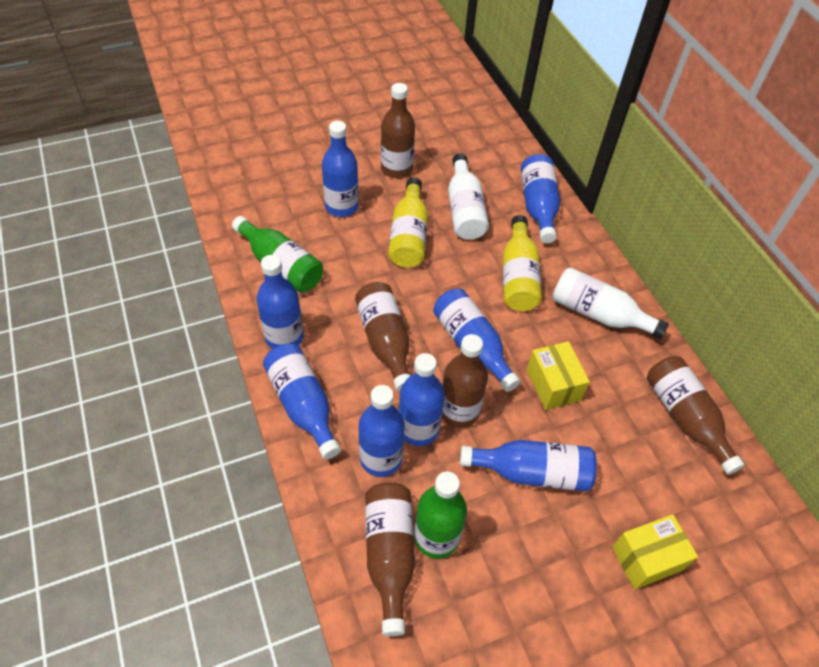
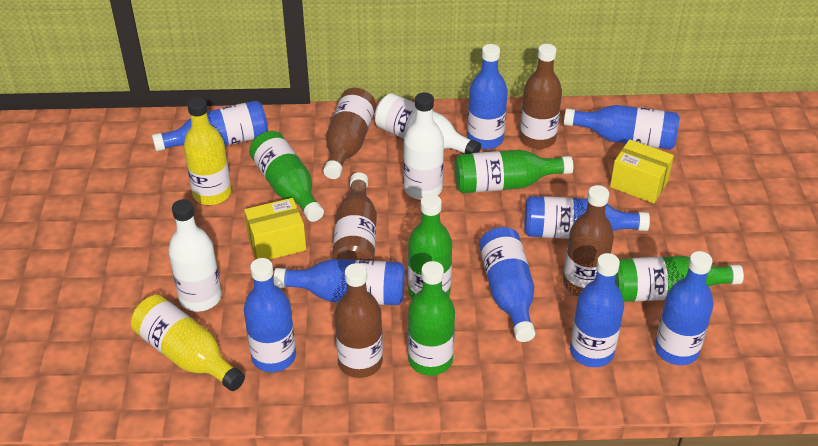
blue bottle: [256,255,304,349] [263,344,341,459] [322,121,359,217] [358,385,405,477] [399,353,445,446] [433,289,521,392] [460,440,597,491] [521,154,560,243] = 8 -> [152,100,268,151] [244,258,296,372] [274,259,405,305] [467,44,508,149] [479,227,535,342] [524,196,650,239] [564,105,680,150] [570,253,624,367] [655,251,714,365] = 9
green bottle: [232,216,323,293] [414,471,467,559] = 2 -> [249,131,324,222] [408,194,452,300] [408,261,455,376] [454,150,573,193] [615,256,744,302] = 5
white bottle: [448,154,489,240] [553,267,669,339] = 2 -> [168,199,221,312] [375,93,481,154] [404,92,444,200] = 3

